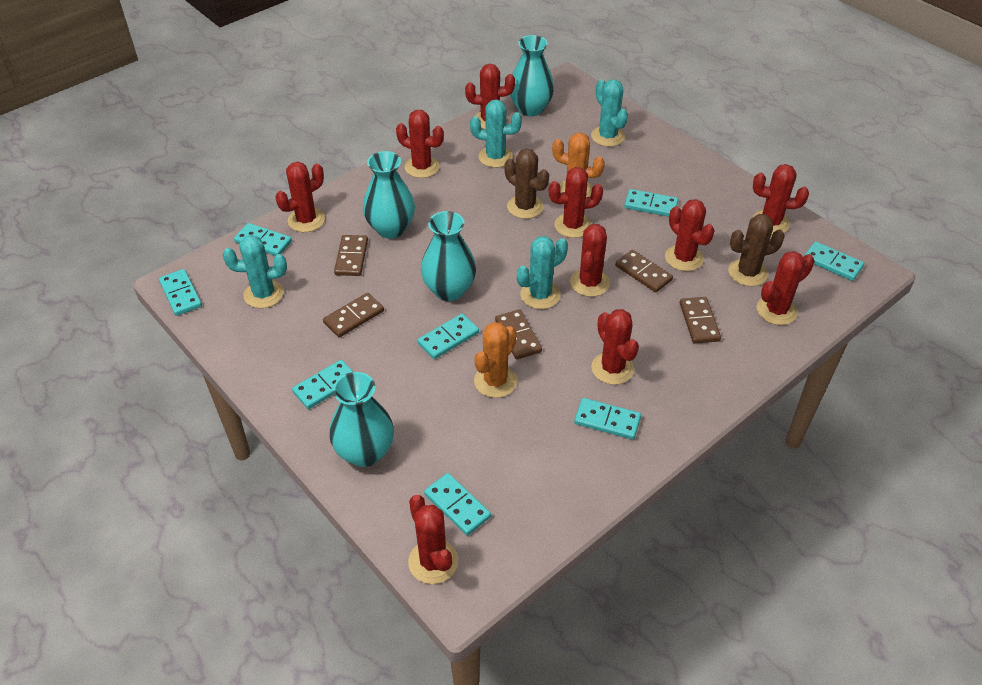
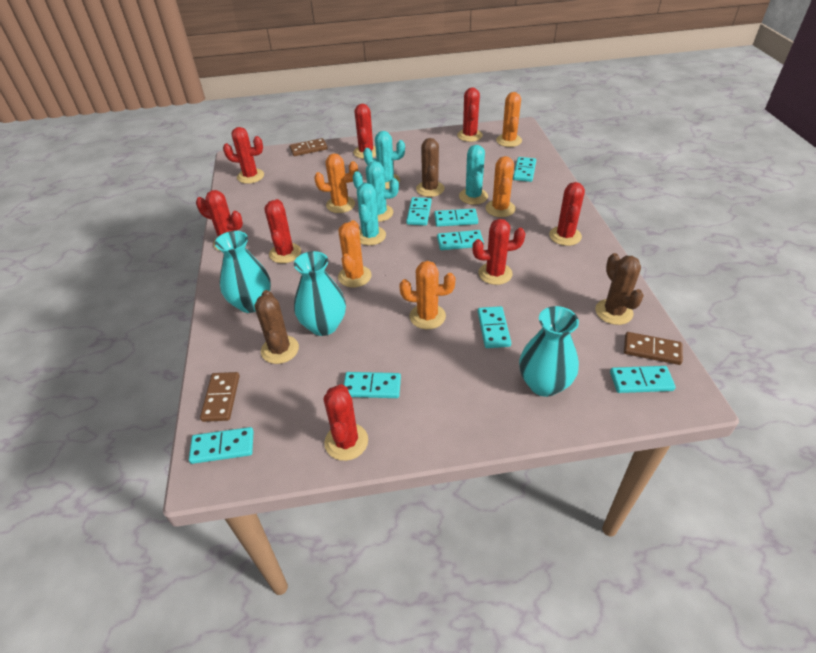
brown cactus: [505,149,549,219] [728,214,785,286] = 2 -> [255,290,299,364] [416,138,444,197] [595,253,644,325] = 3
brown domino: [323,293,384,338] [334,235,368,276] [495,309,542,360] [615,250,673,293] [680,297,721,344] = 5 -> [200,372,240,422] [289,138,328,156] [624,332,683,365] = 3
orange cactus: [474,322,517,398] [552,133,605,197] = 2 -> [314,153,358,213] [338,220,372,287] [399,261,455,329] [486,156,516,217] [496,92,522,147] = 5
red cactus: [275,162,325,232] [396,110,444,178] [408,495,458,584] [465,64,515,130] [549,167,603,238] [570,224,610,297] [591,309,639,385] [665,199,715,271] [753,164,809,235] [756,251,815,325] = 10 -> [196,190,243,251] [223,127,264,184] [265,199,301,263] [324,384,368,461] [353,104,376,159] [457,87,483,142] [472,219,525,285] [549,182,585,246] = 8
turquoise vase: [329,372,394,467] [363,151,415,239] [421,211,476,301] [510,35,554,116] = 4 -> [215,231,271,313] [294,251,346,336] [519,306,579,397] = 3

